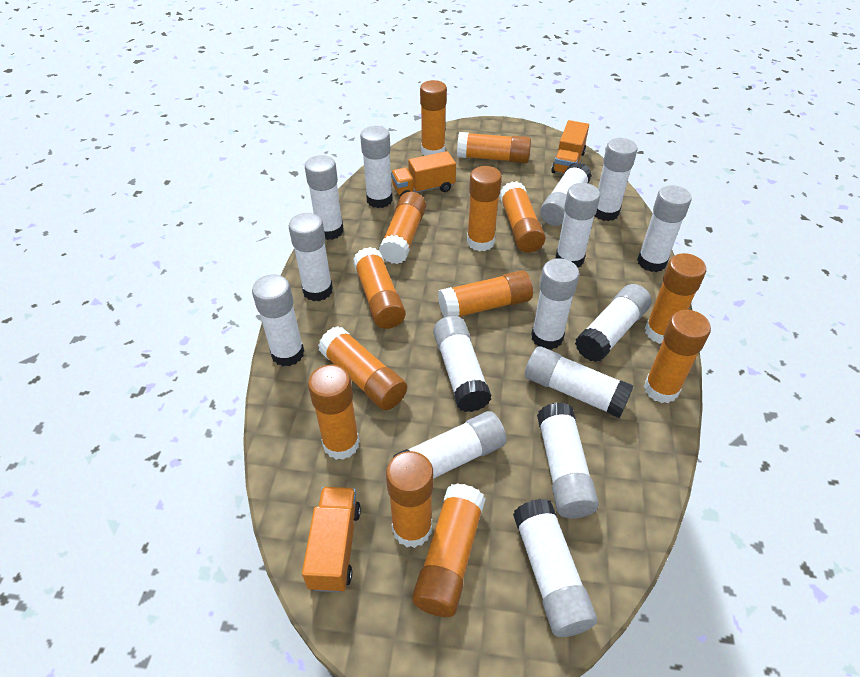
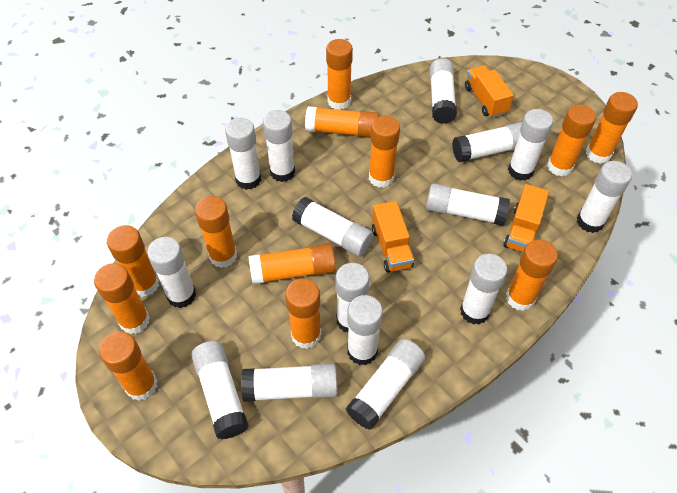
orange glue stick: [308,365,360,460] [318,326,407,410] [353,247,406,329] [379,192,426,264] [386,451,433,548] [412,483,486,617] [420,80,447,156] [438,270,533,318] [457,132,531,163] [467,166,502,252] [499,181,545,253] [644,310,711,403] [645,253,706,344] = 13 -> [94,263,150,334] [99,331,157,401] [107,225,159,297] [195,196,237,268] [249,243,336,285] [285,278,321,349] [305,106,379,138] [326,39,353,110] [369,116,400,188] [506,239,558,311] [547,104,596,176] [586,92,638,164] = 12

